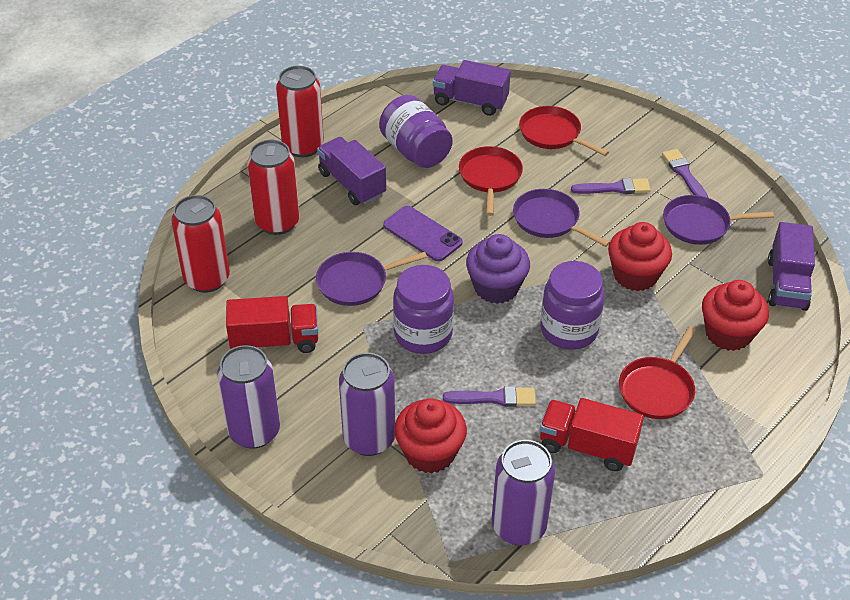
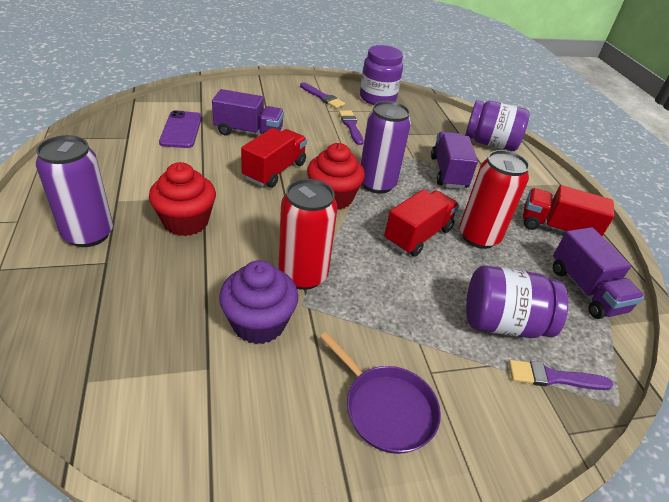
purple can: [217,345,280,449] [339,353,395,456] [492,440,555,545] = 3 -> [36,135,113,247] [360,101,411,194] = 2
purple pan: [316,252,427,306] [513,189,610,247] [663,195,774,245] = 3 -> [320,332,441,454] = 1
red can: [171,195,230,293] [247,140,299,235] [276,66,324,157] = 3 -> [278,179,337,290] [459,150,530,249] = 2
red cupcake: [394,398,467,474] [608,222,672,291] [702,280,769,351] = 3 -> [149,162,216,236] [307,143,365,210] = 2
red pan: [459,146,523,216] [519,106,609,156] [619,326,696,419] = 3 -> none = 0
red truck: [226,296,318,353] [540,398,644,471] = 2 -> [241,128,307,188] [384,189,459,257] [523,185,614,236] = 3

